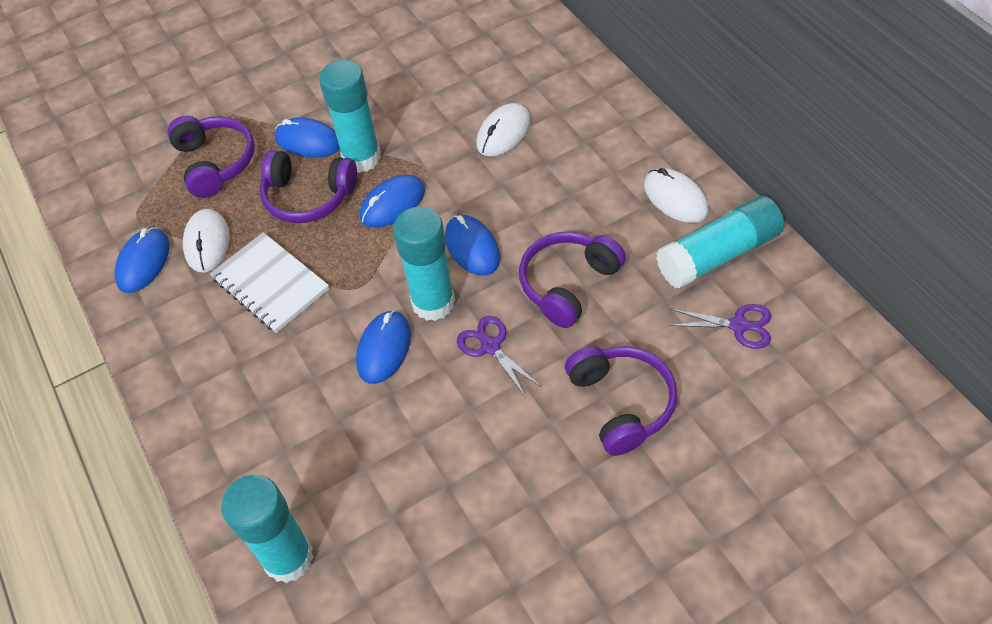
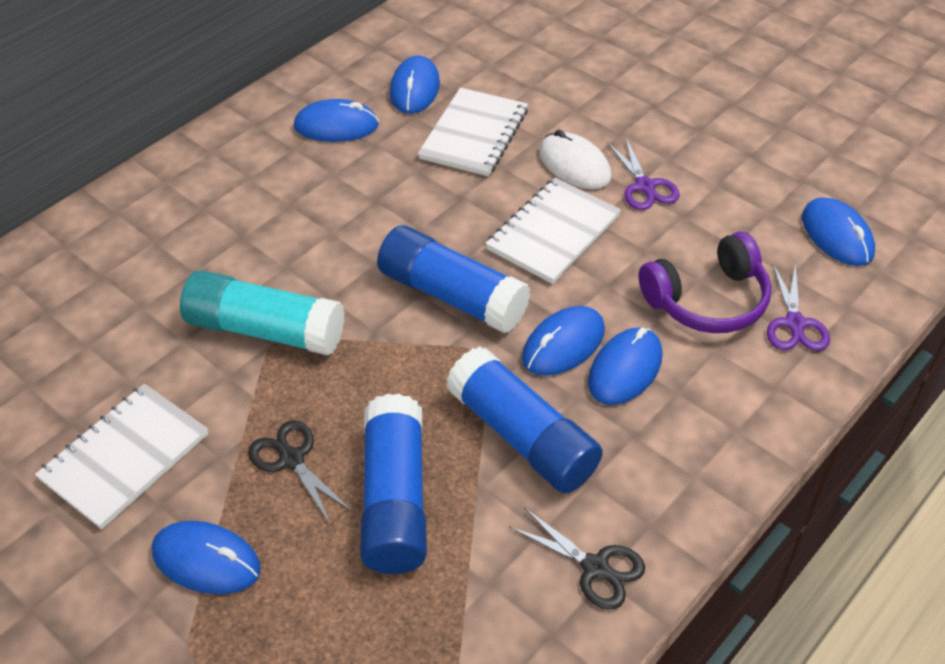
black scissors: none = 0 -> [248,420,352,524] [509,507,645,610] = 2
blue glue stick: none = 0 -> [360,394,427,574] [377,225,530,333] [446,347,603,493] = 3
blue mouse: [114,227,169,293] [275,117,340,158] [356,310,411,384] [360,175,425,228] [445,215,500,276] = 5 -> [152,521,261,595] [294,99,379,142] [390,55,440,114] [522,306,605,376] [588,328,662,405] [802,197,875,266] = 6
purple headphones: [167,116,255,198] [260,150,357,223] [519,232,626,328] [565,346,677,456] = 4 -> [638,231,771,333] = 1
turquoise glue stick: [221,475,314,583] [319,60,381,173] [393,207,455,321] [656,196,784,289] = 4 -> [180,270,345,355] = 1
white mouse: [183,209,230,272] [476,103,530,157] [644,168,708,223] = 3 -> [539,130,612,189] = 1
white notebook: [210,232,329,333] = 1 -> [35,384,208,530] [418,88,528,176] [485,178,621,284] = 3

